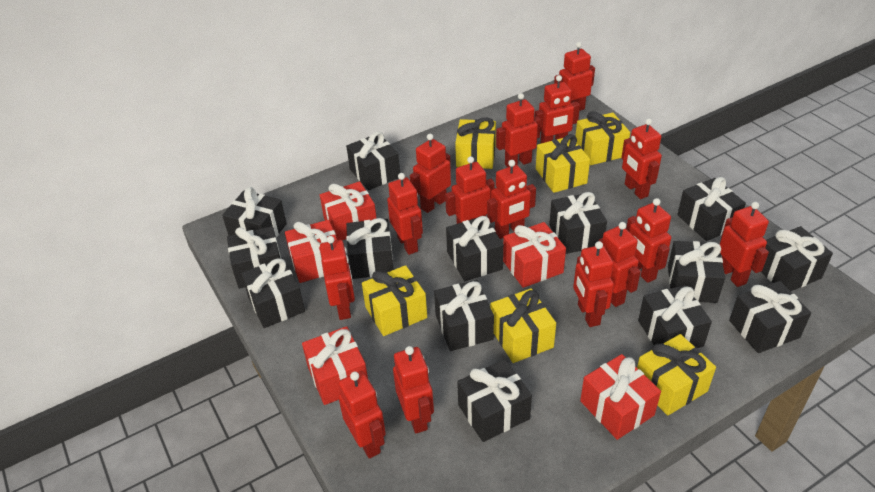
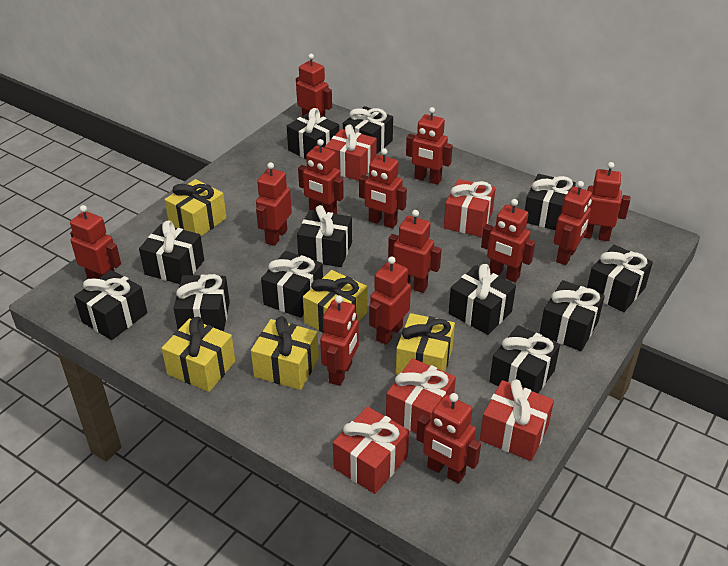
black gift: [222,187,287,238] [227,226,281,289] [241,258,305,328] [346,131,400,190] [346,218,394,279] [434,280,494,351] [446,216,504,281] [457,359,532,442] [549,192,607,254] [638,285,712,348] [668,241,725,303] [677,177,746,241] [729,281,811,353] [761,226,833,291] = 14 -> [74,270,147,340] [139,220,204,284] [174,274,230,331] [261,251,323,318] [287,108,339,159] [297,205,352,267] [343,106,393,154] [448,264,516,335] [489,325,560,393] [525,174,576,230] [539,280,605,351] [587,245,653,312] = 12
red robot: [320,236,355,320] [338,371,386,459] [387,173,423,255] [393,346,434,433] [410,134,451,213] [445,156,495,224] [487,160,536,239] [496,93,541,168] [535,75,580,144] [554,42,595,111] [573,241,614,327] [599,222,641,307] [621,119,662,199] [626,198,671,283] [720,202,769,287] = 15 -> [70,205,121,279] [256,162,292,246] [296,54,332,117] [298,139,344,214] [320,295,359,386] [359,148,407,229] [369,256,411,345] [388,210,441,293] [406,107,453,185] [416,393,481,484] [481,199,535,282] [554,181,592,265] [583,162,630,241] = 13
yellow gift: [362,265,427,336] [455,117,496,169] [490,288,556,363] [536,134,590,193] [576,111,630,165] [637,334,716,416] = 6 -> [161,317,235,392] [165,179,227,236] [251,316,319,390] [303,270,367,333] [396,313,455,375] = 5

